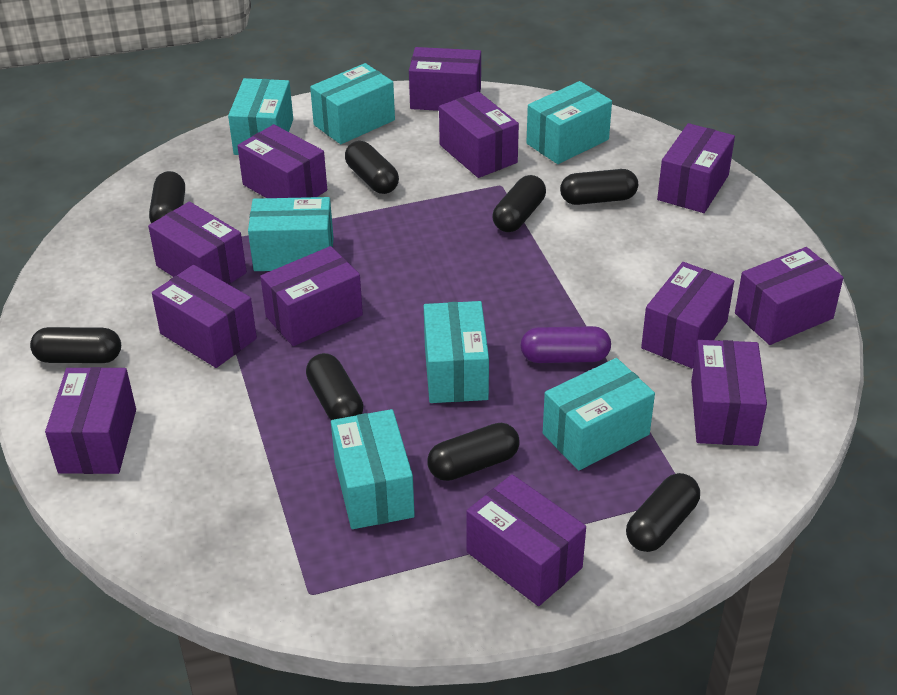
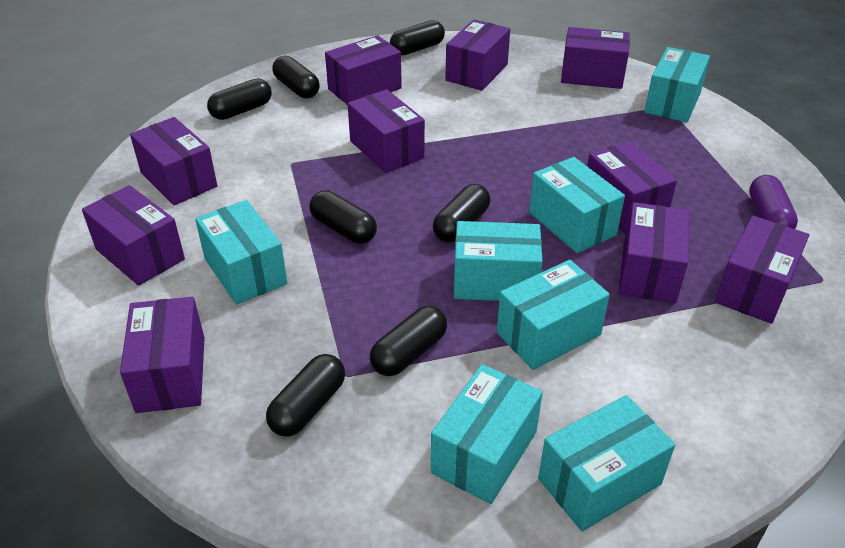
black capsule: [30,327,121,363] [149,171,185,223] [306,353,364,420] [345,141,399,194] [427,423,519,481] [493,175,546,232] [560,169,638,205] [626,473,700,552] = 8 -> [207,78,272,120] [266,354,345,437] [272,56,320,99] [309,191,377,244] [370,306,447,376] [390,20,445,56] [433,184,490,242] = 7
purple box: [45,367,136,474] [148,201,247,284] [152,265,257,368] [237,124,327,198] [260,246,363,346] [409,47,481,111] [439,92,519,178] [466,474,586,606] [641,262,734,368] [657,123,735,213] [691,340,767,446] [735,247,843,345] = 12 -> [82,185,185,286] [120,297,205,413] [130,117,217,205] [325,35,402,105] [348,89,425,173] [445,19,510,91] [561,27,630,89] [587,141,677,234] [619,202,689,304] [715,216,809,324] = 10

